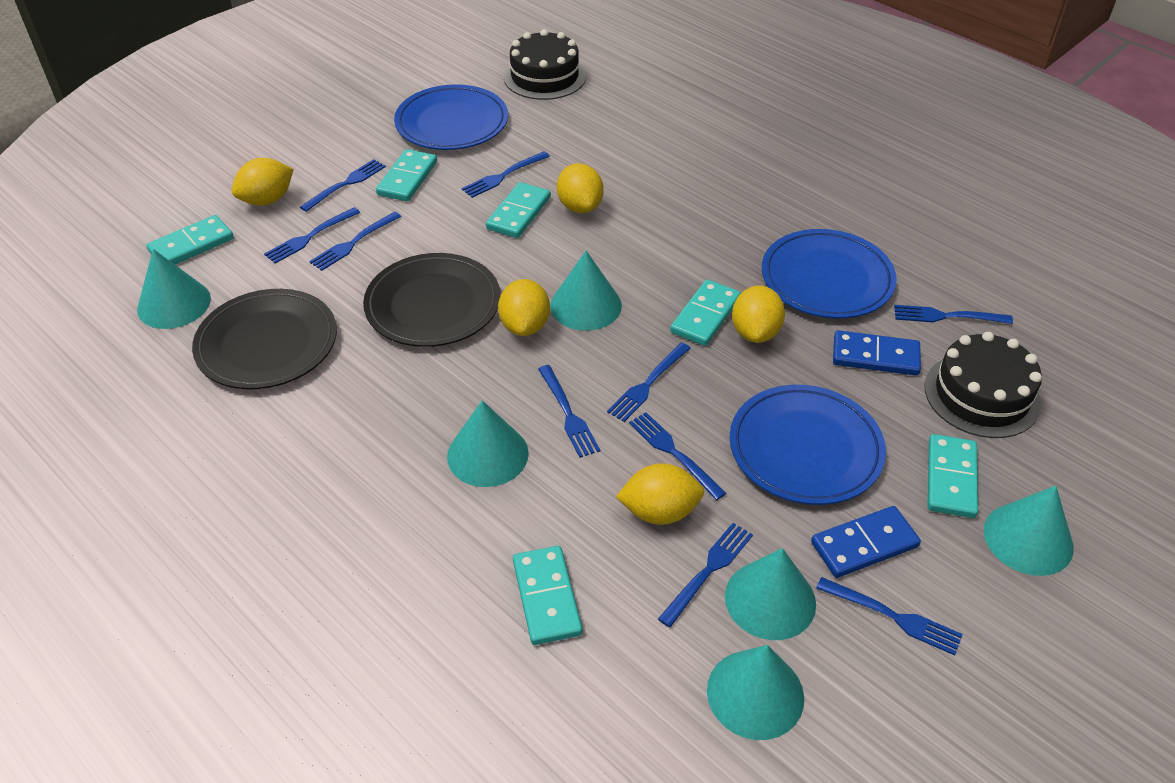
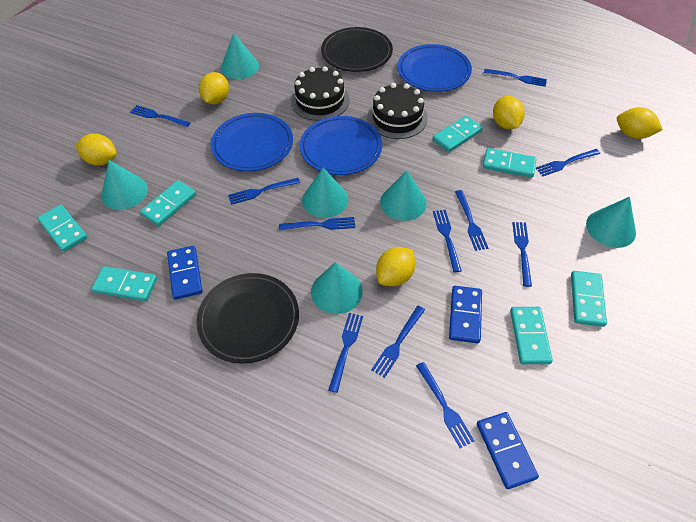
blue domino: [811,506,921,578] [833,330,921,376] = 2 -> [167,246,203,300] [449,286,482,343] [477,412,539,489] = 3
blue fork: [264,207,360,264] [300,159,386,212] [309,212,401,271] [462,151,550,198] [538,365,600,458] [607,342,691,422] [629,412,726,500] [658,523,753,627] [816,577,963,655] [894,305,1013,324] = 10 -> [130,105,190,127] [228,178,300,205] [279,217,355,230] [329,313,363,393] [371,306,425,378] [416,362,474,448] [433,210,462,272] [455,190,488,251] [484,69,547,87] [512,222,532,287] [536,149,600,177] = 11
turquoise domino: [146,215,234,264] [376,149,437,201] [486,182,551,238] [513,546,583,645] [670,280,741,346] [927,434,978,518] = 6 -> [37,205,88,252] [91,266,157,301] [140,180,196,226] [433,116,483,152] [483,148,536,178] [510,307,553,364] [571,271,607,327] = 7

